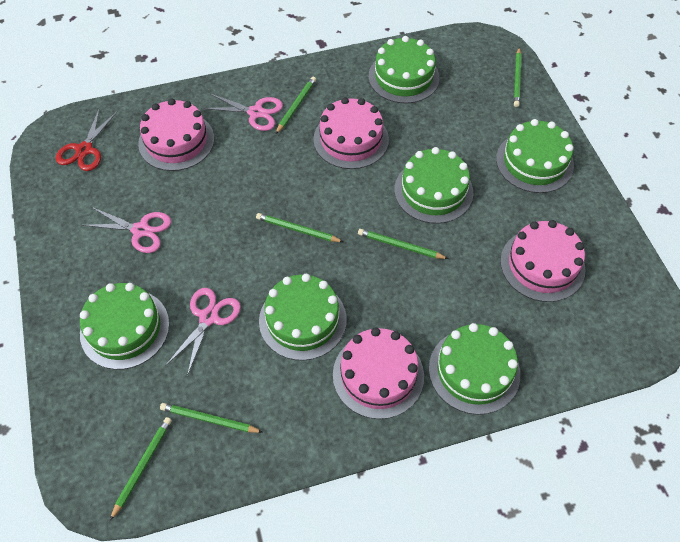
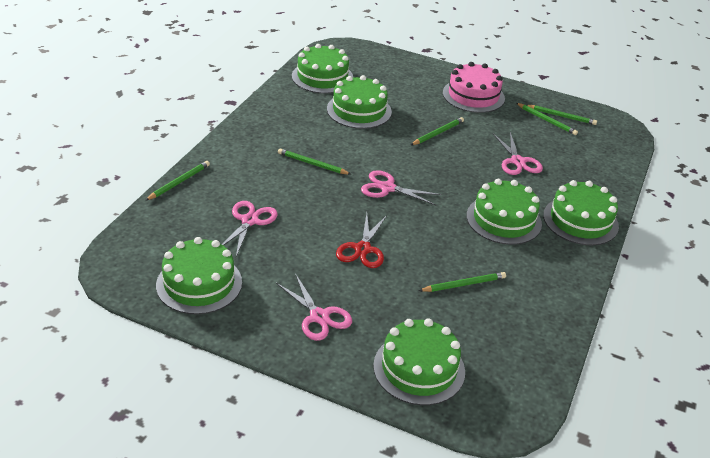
pink cake: [138,98,214,171] [313,97,389,169] [333,327,424,419] [500,220,586,302] = 4 -> [443,62,505,113] = 1
pink scissors: [82,207,171,253] [165,288,241,376] [202,93,283,131] = 3 -> [222,201,278,257] [276,273,352,341] [361,170,441,205] [493,132,543,175] = 4

